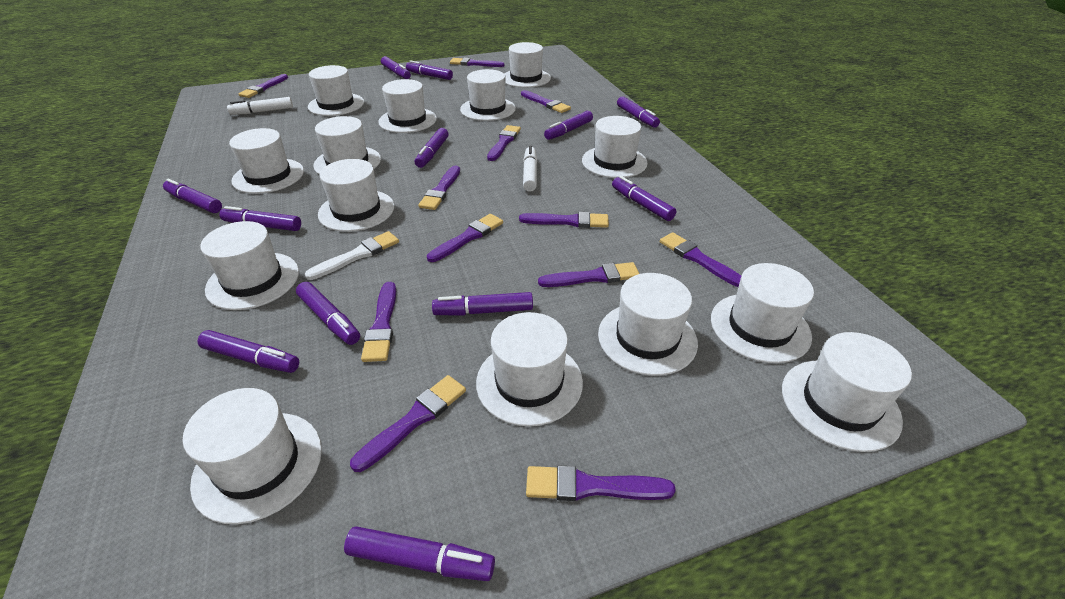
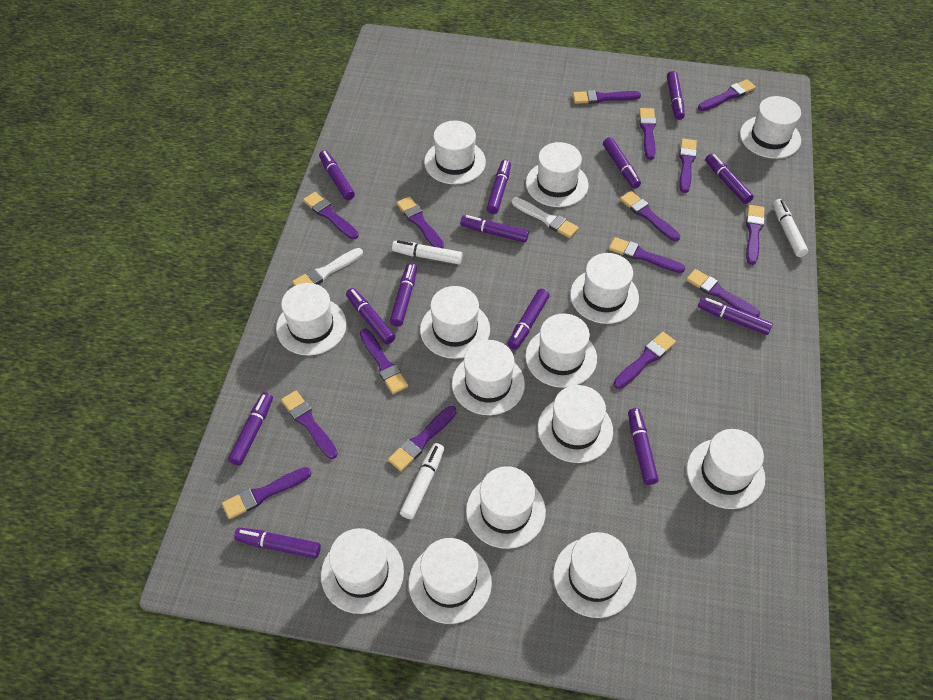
purple brush: [238,74,288,98] [350,375,466,472] [361,282,396,362] [418,165,460,210] [427,214,503,262] [450,58,505,67] [487,125,521,161] [519,212,609,228] [521,90,571,113] [526,466,676,501] [538,262,640,287] [660,232,741,287] = 12 -> [222,467,311,519] [281,391,338,459] [303,192,359,239] [359,329,408,394] [388,406,457,471] [397,196,444,248] [573,90,641,104] [609,237,685,273] [613,332,676,389] [620,191,680,241] [639,108,656,160] [679,139,697,193] [686,269,760,317] [698,79,756,111] [746,205,765,265] = 15
purple marker: [163,179,222,213] [198,330,299,373] [220,206,301,231] [296,282,360,345] [344,526,495,581] [381,56,411,79] [406,60,453,80] [415,128,449,168] [432,292,533,316] [544,111,593,140] [612,176,676,221] [617,96,660,128] = 12 -> [228,392,273,466] [234,527,321,558] [319,150,355,200] [346,288,395,345] [390,263,417,327] [460,215,529,243] [486,160,511,214] [508,289,550,349] [603,137,641,189] [628,408,658,485] [667,71,685,120] [698,297,773,335] [705,154,754,204] = 13
white brush: [305,231,399,280] = 1 -> [292,248,363,286] [512,197,579,238] = 2
white marker: [227,97,293,115] [523,146,537,192] = 2 -> [392,240,462,264] [400,443,444,519] [773,199,808,257] = 3

